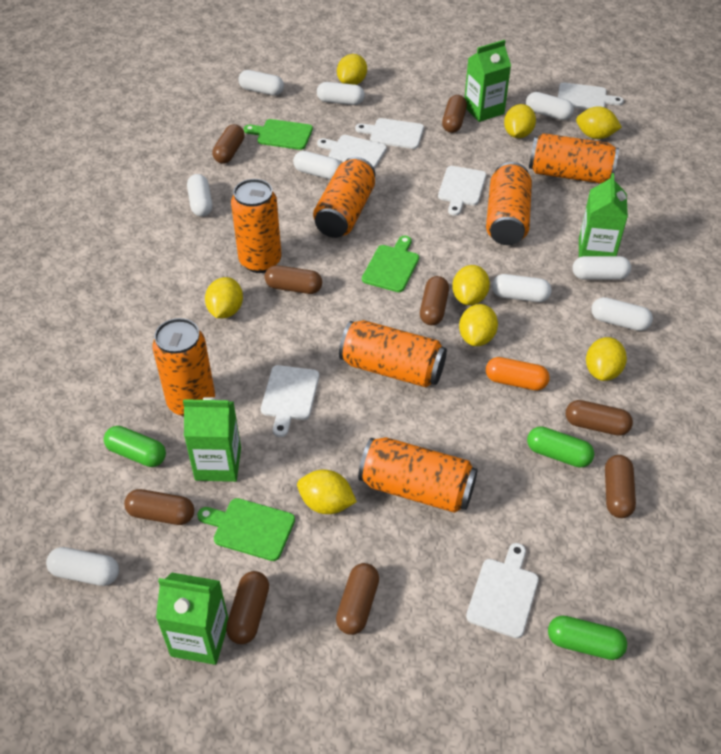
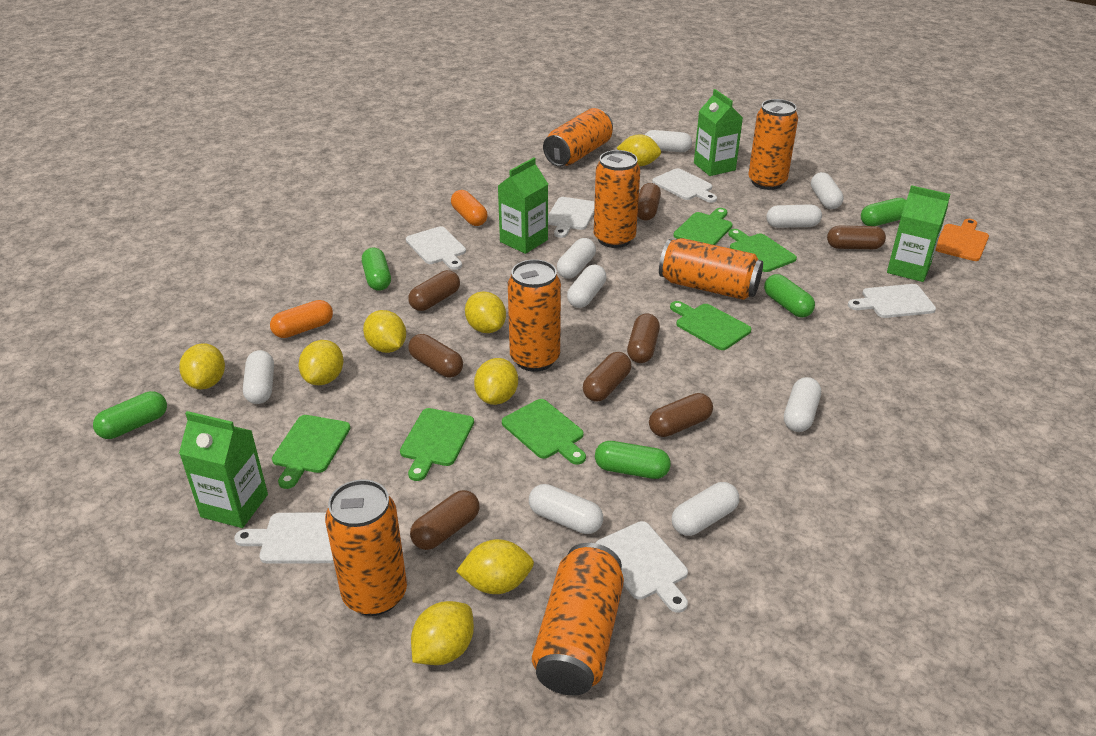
brown capsule: [124,489,194,525] [212,124,245,164] [226,571,269,644] [265,265,322,294] [336,563,379,635] [420,276,449,325] [442,95,467,133] [566,400,633,436] [605,455,636,518] = 9 -> [408,270,460,311] [408,334,463,378] [410,490,480,550] [583,352,631,402] [627,314,660,363] [637,183,661,220] [649,393,713,437] [827,226,886,249] = 8
green capsule: [104,426,166,467] [527,426,594,468] [548,616,627,660] = 3 -> [93,391,167,439] [362,248,391,291] [595,441,671,479] [764,274,815,317] [861,198,906,226] = 5
green cutting board: [197,498,295,561] [244,119,313,150] [362,236,419,292] = 3 -> [272,415,350,489] [400,408,474,481] [502,399,586,465] [670,301,751,350] [673,208,733,245] [728,229,797,272] = 6
orange capsule: [486,357,550,390] = 1 -> [270,300,333,338] [451,190,488,226] = 2
orange cutting board: none = 0 -> [935,219,989,261] = 1

